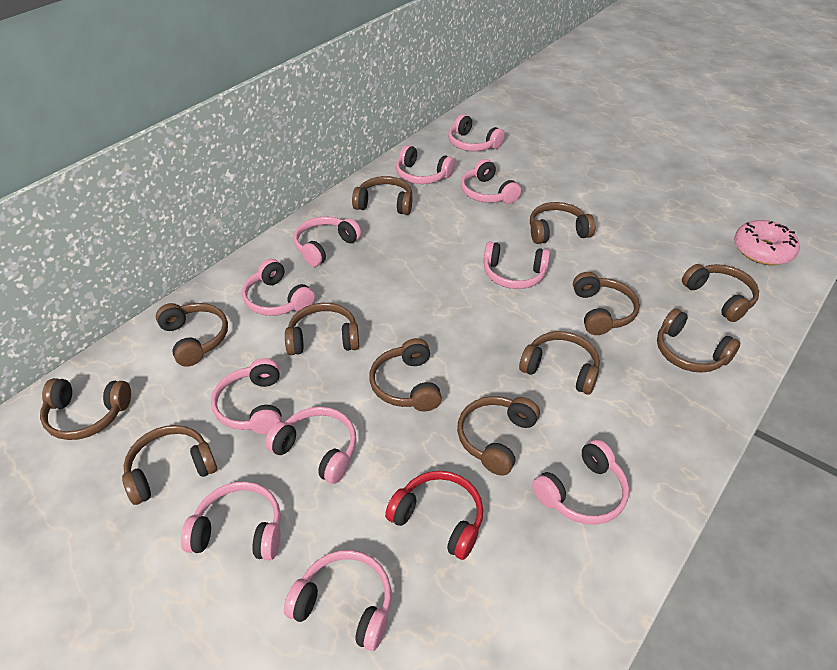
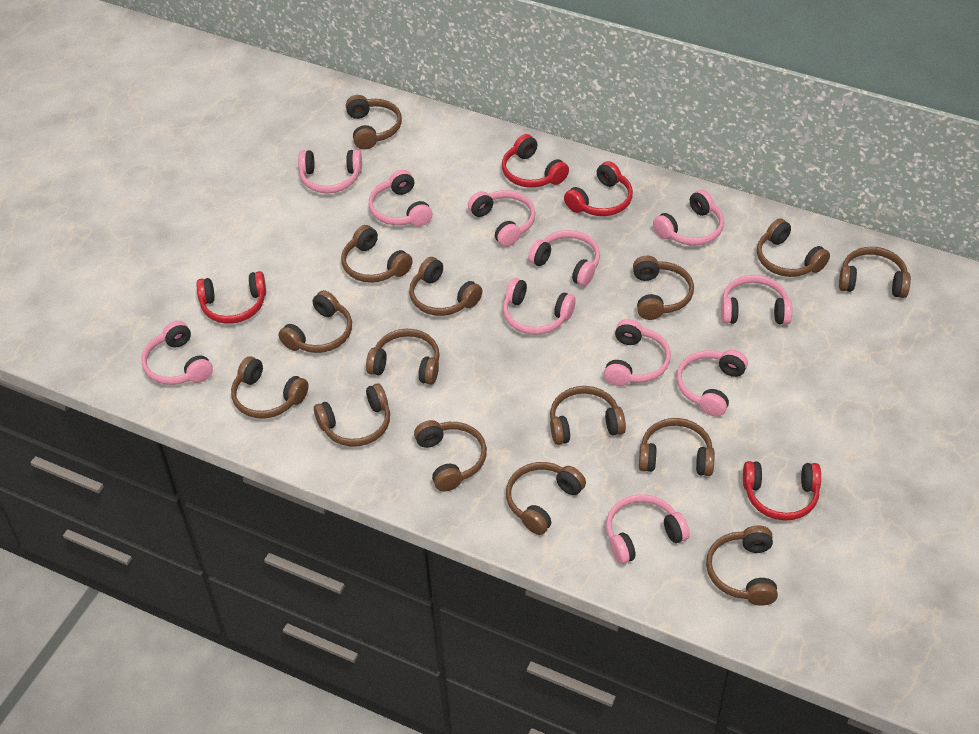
brown headphones: [40,378,131,440] [122,425,217,505] [156,303,228,367] [285,303,359,355] [352,176,412,215] [369,338,442,412] [457,396,540,475] [519,331,600,395] [530,202,595,244] [573,272,640,335] [657,308,741,373] [682,264,759,322] = 12 -> [231,356,309,419] [278,290,352,353] [314,383,390,447] [341,225,413,283] [346,95,402,150] [366,329,440,385] [409,257,482,316] [414,420,487,491] [506,462,586,535] [550,386,626,445] [633,256,694,320] [639,418,715,476] [706,525,778,606] [757,218,830,277] [839,247,911,298] = 15
pink donut: [734,220,800,265] = 1 -> none = 0
red headphones: [385,471,483,560] = 1 -> [196,271,266,324] [502,134,569,188] [564,161,633,216] [743,461,821,521] = 4

